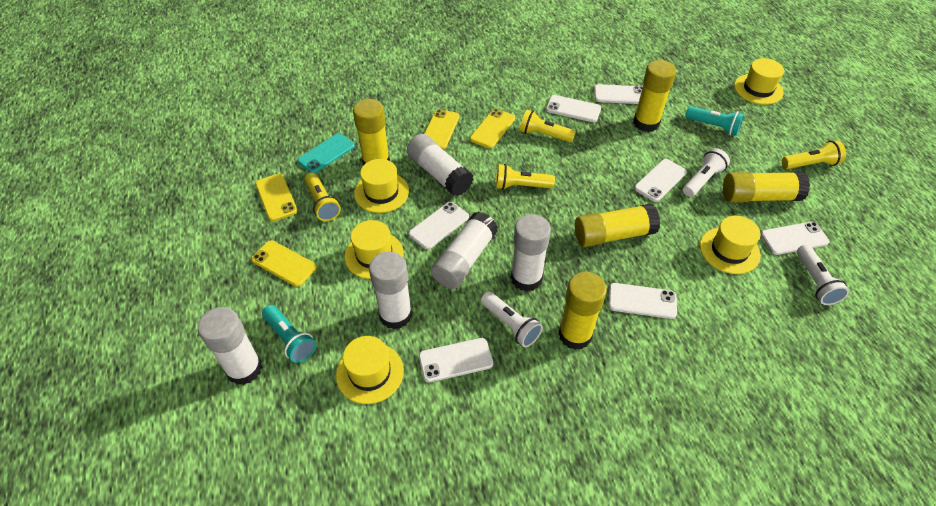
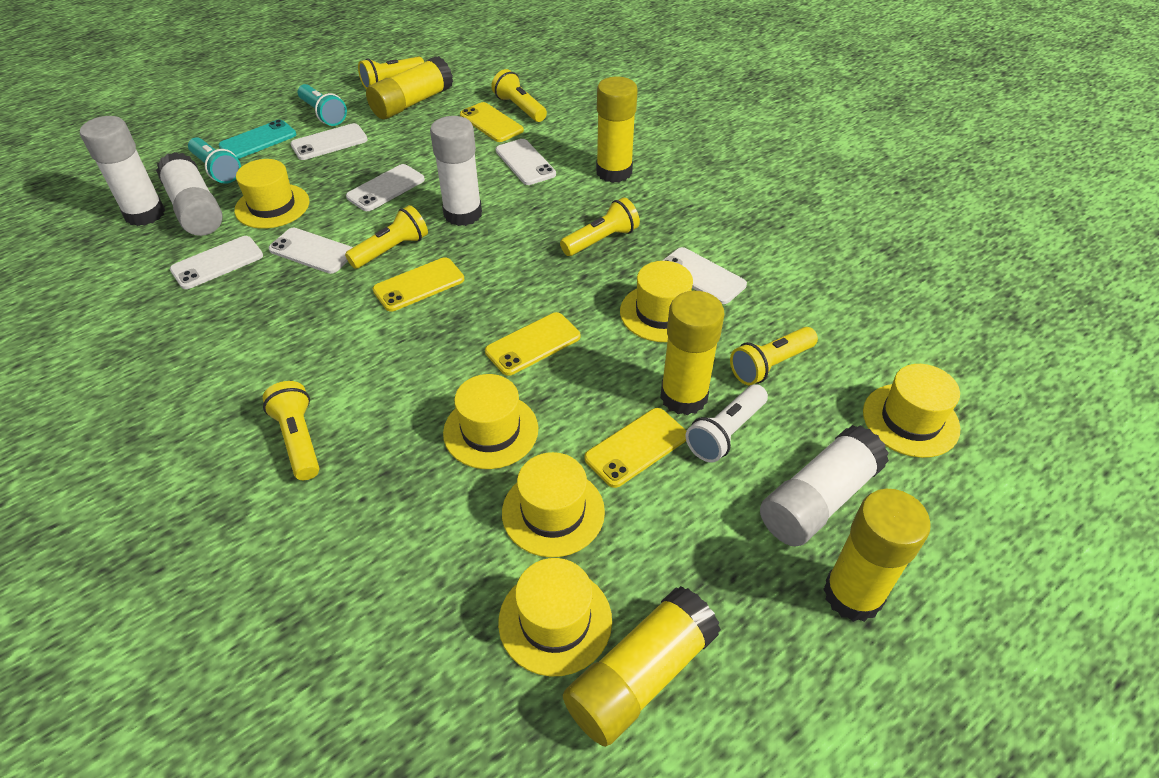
white flashlight: [481,291,543,347] [683,148,730,197] [797,244,849,305] = 3 -> [685,384,768,463] = 1
white glue stick: [198,307,262,385] [369,251,412,329] [407,134,473,196] [431,212,498,289] [511,214,551,291] = 5 -> [80,116,165,226] [156,152,223,236] [430,116,482,226] [760,425,889,547] = 4
white phone: [409,202,469,250] [419,338,493,383] [546,95,601,122] [594,84,643,104] [608,283,677,319] [634,159,687,202] [760,222,829,255] = 7 -> [170,236,263,289] [269,228,353,274] [291,123,368,160] [346,164,425,211] [496,139,556,185] [662,247,747,304] = 6
yellow flashlight: [305,172,341,221] [496,164,555,190] [520,110,576,143] [782,140,846,169] = 4 -> [263,381,319,480] [345,205,428,269] [358,57,424,89] [491,69,547,122] [560,197,640,256] [730,327,818,385] = 6
yellow hat: [336,336,404,404] [344,220,404,279] [354,159,409,213] [700,216,760,274] [734,58,784,105] = 5 -> [234,159,309,229] [443,374,538,469] [498,558,612,677] [502,452,605,557] [620,261,693,342] [863,364,960,458] = 6

